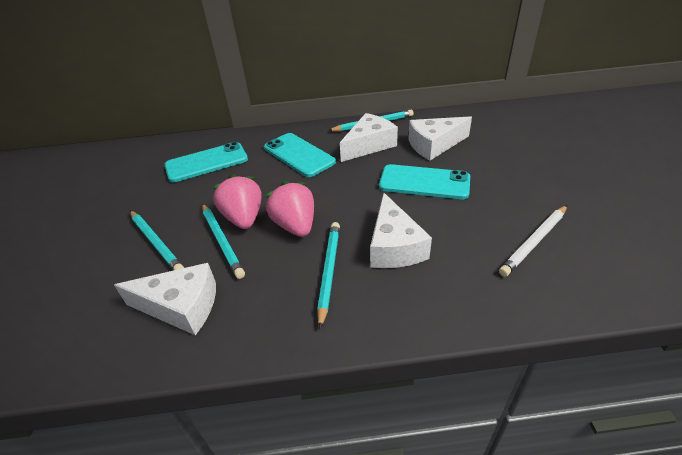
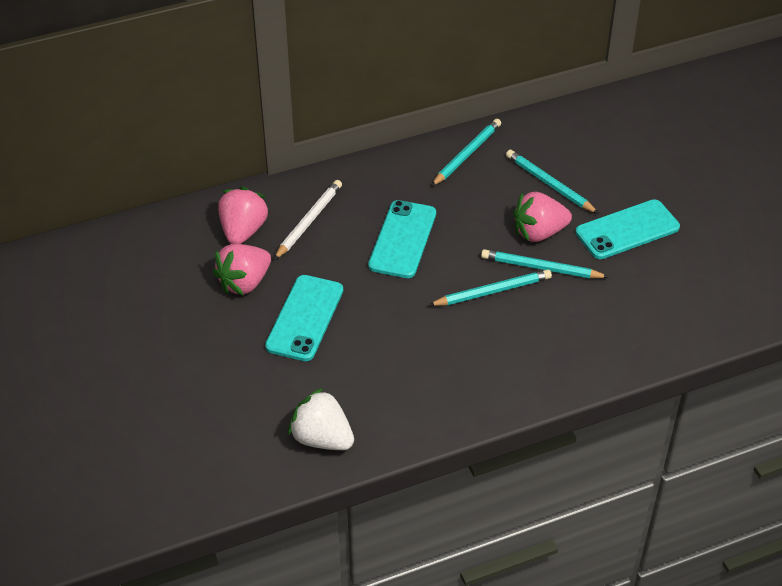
pink strawberry: [212,174,262,229] [265,181,314,237] = 2 -> [213,244,271,296] [219,187,268,244] [513,192,572,242] = 3
white cheese: [114,263,216,335] [340,113,398,162] [370,193,432,268] [408,116,472,160] = 4 -> none = 0
white strawberry: none = 0 -> [288,388,354,450] = 1

